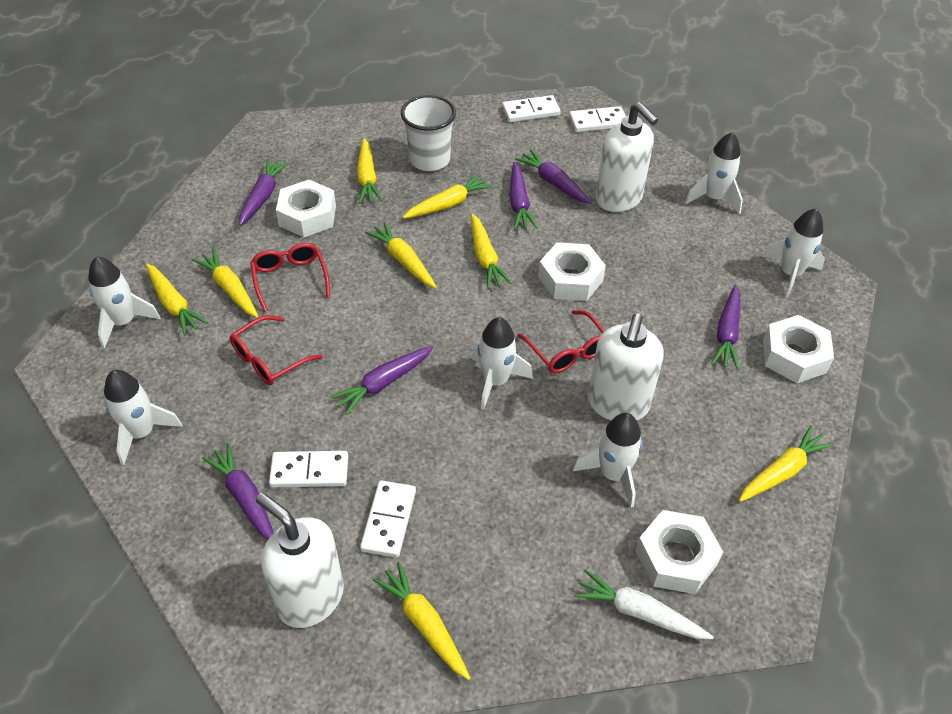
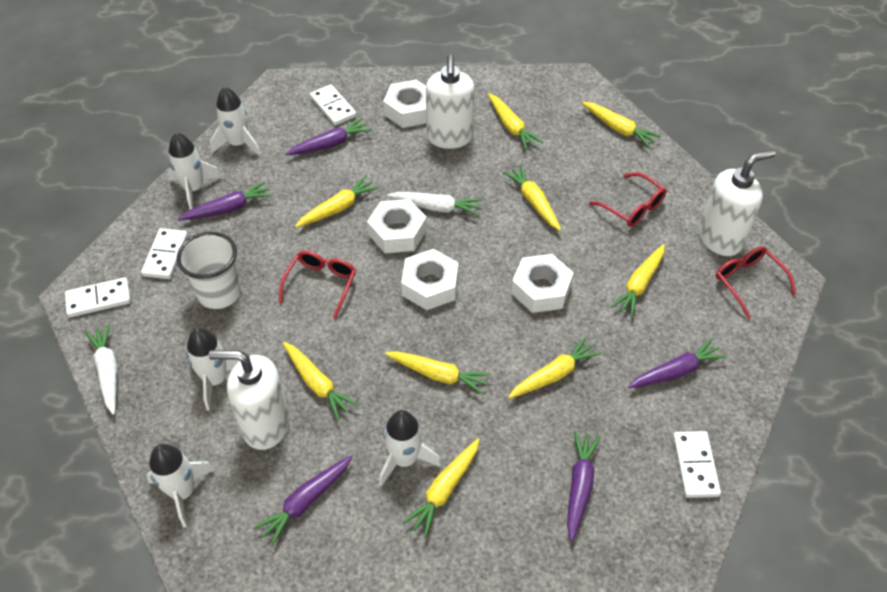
purple carrot: [202,443,274,540] [239,158,289,226] [331,346,433,415] [509,162,538,230] [515,149,592,204] [711,285,740,370] = 6 -> [178,181,272,221] [253,455,352,547] [285,118,371,155] [567,431,601,541] [628,338,727,388] = 5
white carrot: [574,569,714,639] = 1 -> [85,324,117,415] [388,192,482,216] = 2
white rocket: [88,256,161,349] [104,370,182,465] [472,317,533,410] [573,413,643,507] [685,132,743,214] [762,208,825,298] = 6 -> [146,444,215,528] [168,132,221,210] [187,328,240,411] [210,87,261,156] [379,410,441,486] = 5
yellow carrot: [146,264,208,335] [192,249,258,318] [357,138,383,203] [365,222,436,288] [373,562,470,680] [403,174,493,218] [471,214,512,289] [739,426,834,502] = 8 -> [283,342,359,420] [295,176,379,228] [385,351,491,395] [402,438,480,538] [488,93,543,150] [503,165,561,231] [508,337,602,399] [582,102,660,148] [610,244,665,317] = 9

